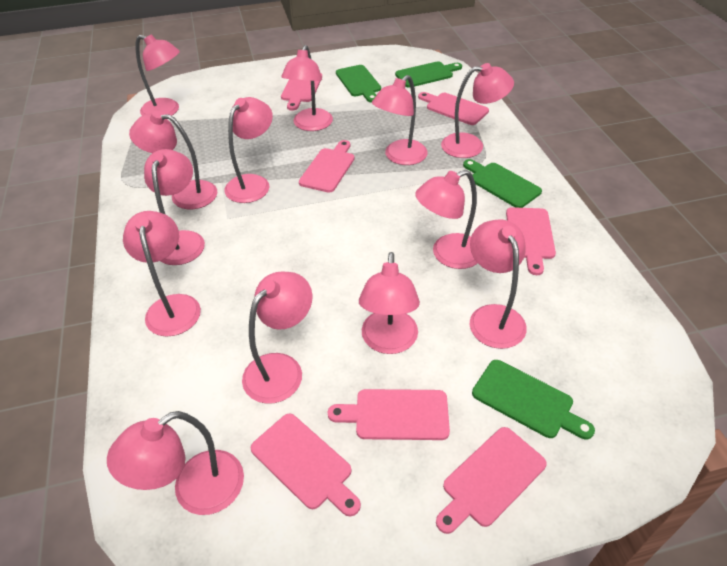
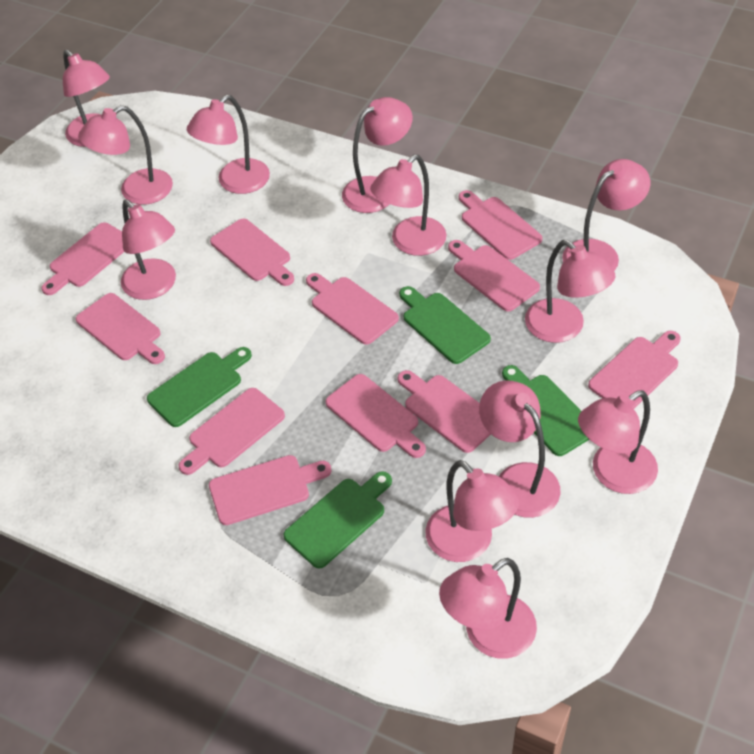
pink cutting board: [251,414,361,517] [281,73,322,111] [299,140,355,193] [328,389,450,440] [418,92,489,125] [436,427,547,534] [506,207,556,275] = 7 -> [41,222,124,295] [76,293,165,364] [179,388,285,475] [209,455,331,525] [210,218,294,286] [306,273,399,345] [326,374,426,458] [397,370,491,453] [448,240,540,311] [459,190,542,260] [588,331,681,409] = 11
pink lamp: [107,411,244,515] [123,211,201,337] [129,111,217,209] [136,34,180,116] [144,149,205,265] [225,97,273,203] [242,272,312,404] [281,45,333,131] [359,252,420,354] [372,75,428,165] [415,170,478,269] [441,63,514,158] [470,219,527,349] = 13 -> [63,50,110,147] [78,105,173,205] [121,200,176,300] [187,95,270,194] [342,97,413,213] [370,155,446,256] [426,460,519,562] [439,558,537,659] [479,380,561,518] [525,240,615,343] [562,159,650,271] [578,390,658,494] = 12

